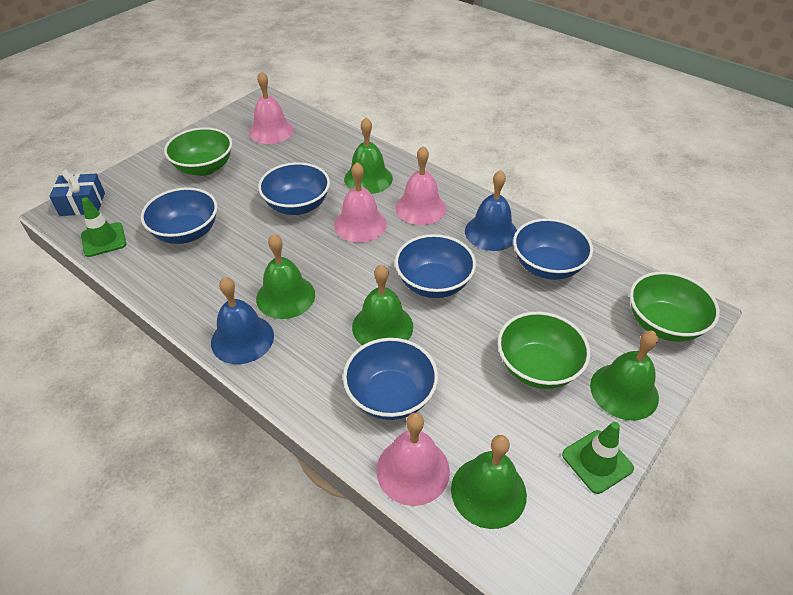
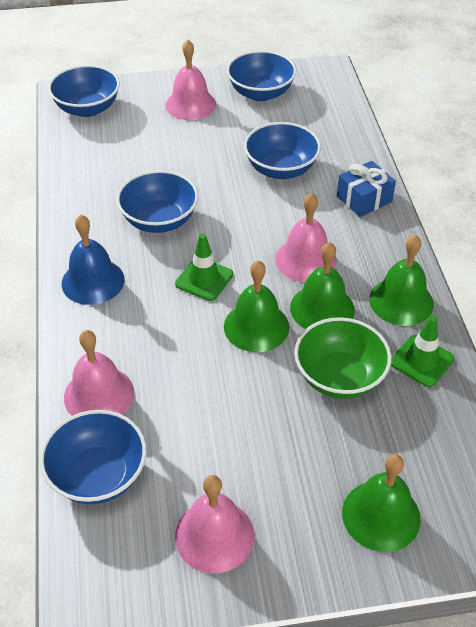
blue bell: [211,277,274,364] [465,170,517,251] = 2 -> [62,215,124,305] = 1
green bell: [256,234,315,319] [344,118,393,194] [352,264,413,345] [451,435,527,529] [590,331,659,421] = 5 -> [224,260,289,352] [290,242,355,329] [342,454,421,552] [369,235,434,326] = 4
green bowl: [164,127,232,176] [498,312,590,389] [630,272,720,342] = 3 -> [294,317,392,399] = 1

